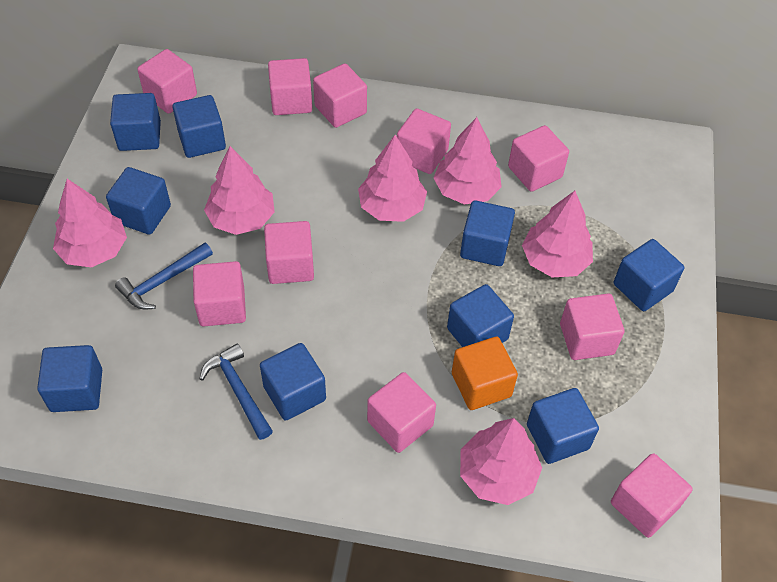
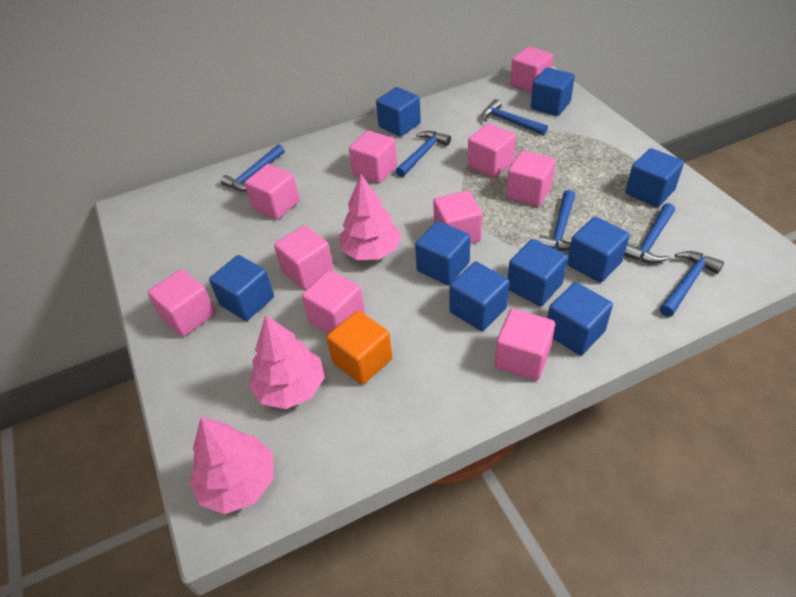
blue hammer: [115,243,213,310] [199,343,273,440] = 2 -> [220,144,285,191] [396,131,451,177] [481,99,548,135] [538,190,575,250] [624,203,675,264] [660,251,724,317] = 6
pink tree: [53,179,127,268] [204,146,275,235] [358,135,427,222] [434,117,502,205] [460,418,542,505] [522,191,593,277] = 6 -> [190,417,274,514] [249,315,325,409] [339,175,401,260] = 3

